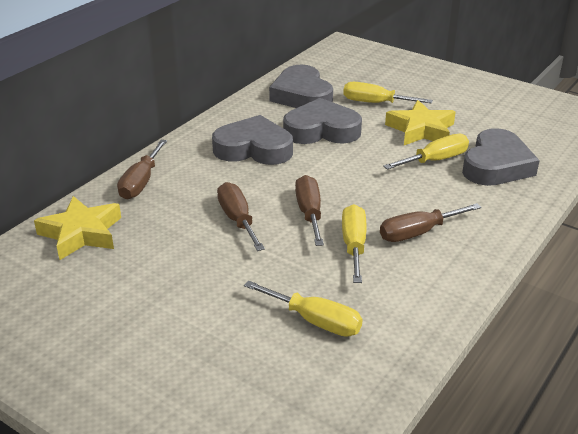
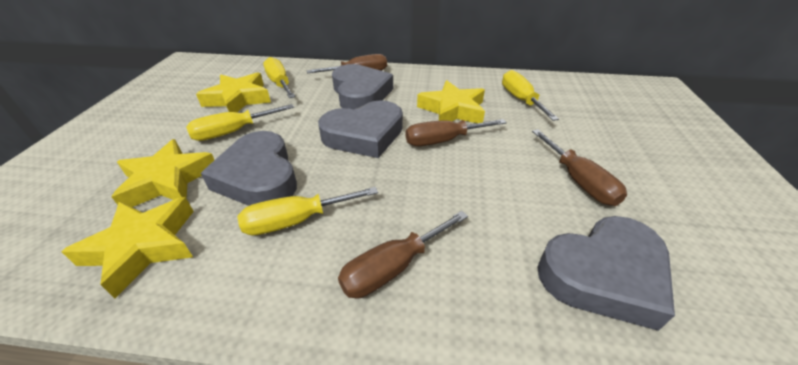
yellow star: [34,196,121,260] [385,100,456,145] = 2 -> [62,197,194,298] [112,139,214,207] [196,72,271,112] [417,80,485,123] = 4

